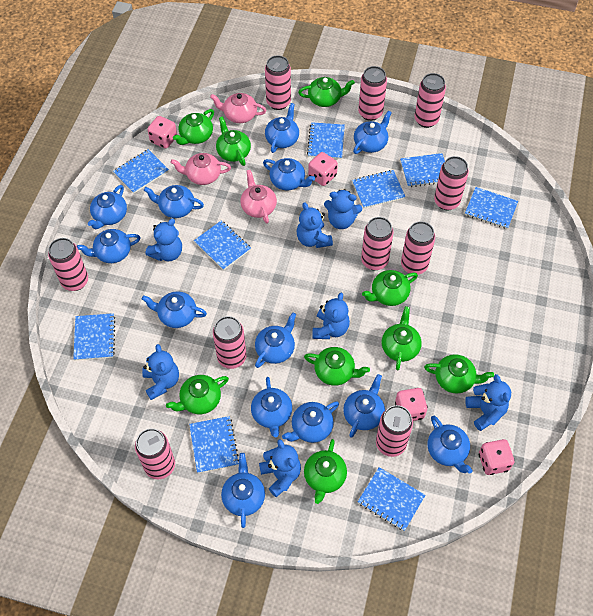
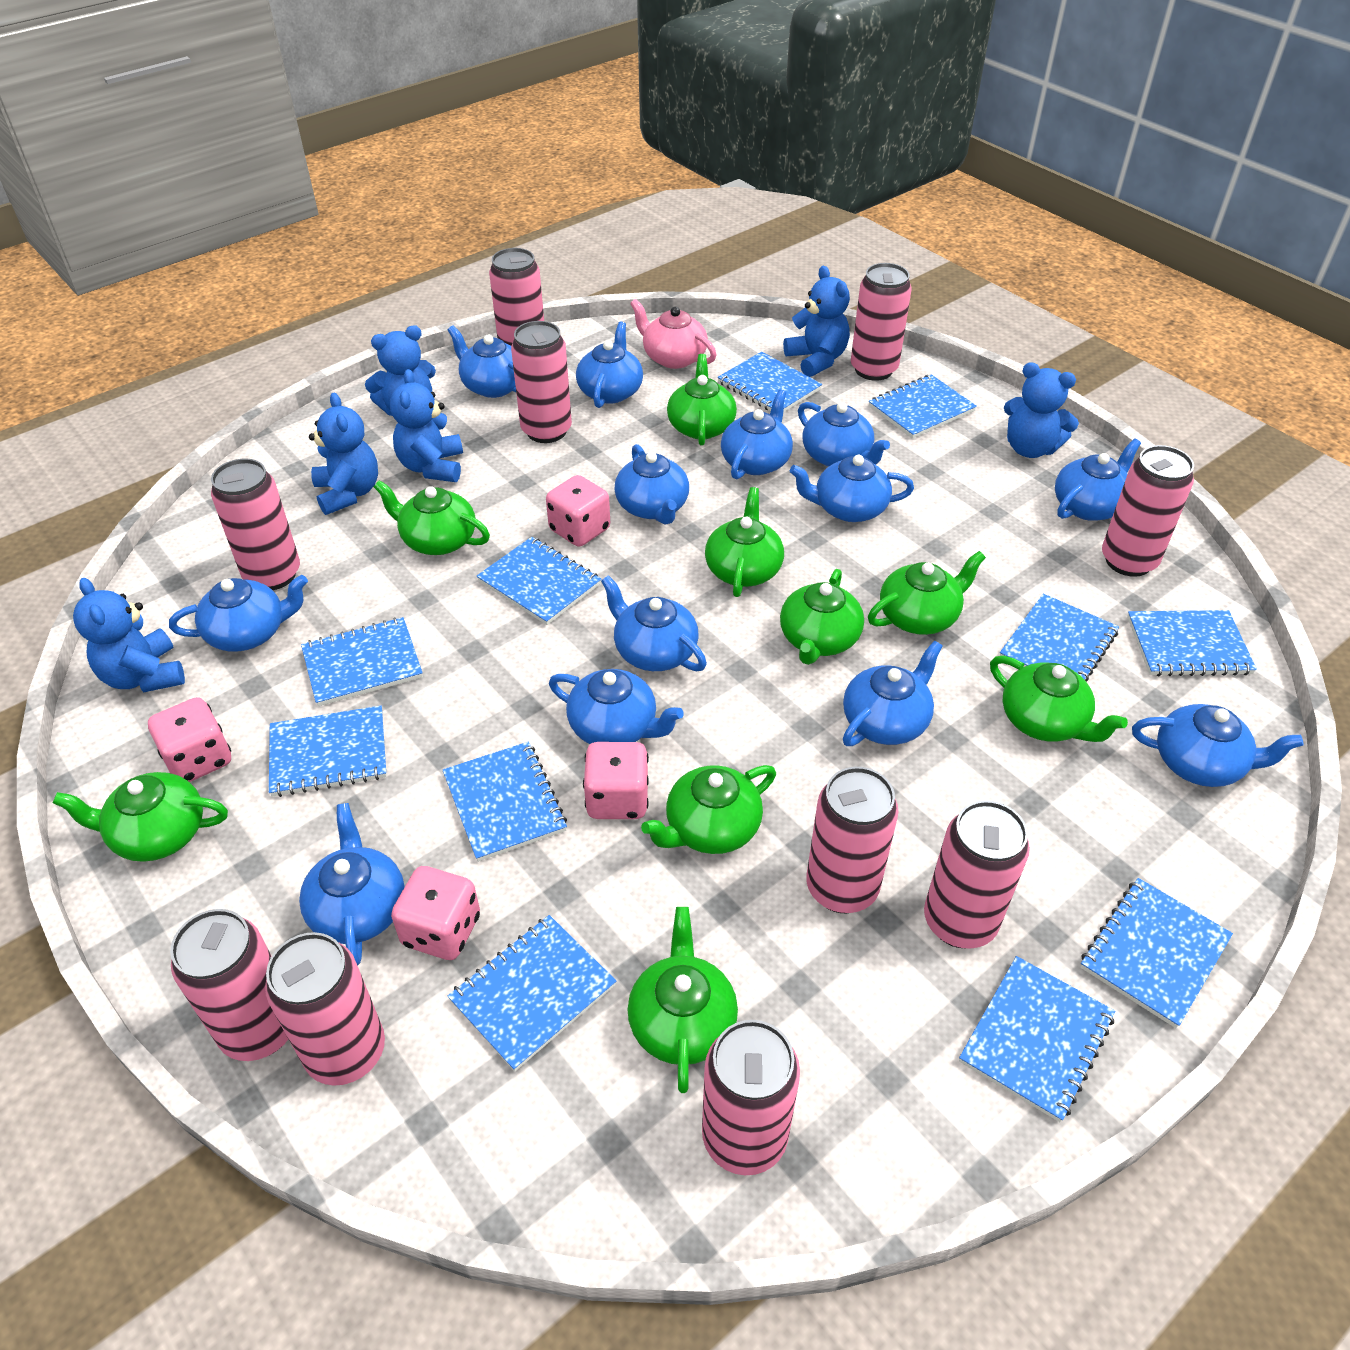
blue notebook: [73,313,115,360] [113,149,169,194] [189,416,239,473] [194,220,251,270] [307,122,345,159] [352,170,405,209] [358,467,425,531] [400,153,445,187] [465,187,518,229] = 9 -> [269,706,387,797] [301,617,423,706] [443,742,567,862] [448,915,616,1071] [477,537,601,625] [718,352,822,412] [869,374,977,439] [959,956,1115,1122] [1000,594,1119,682] [1080,878,1233,1028] [1127,610,1257,676] = 11
blue teddy bear: [142,344,179,400] [145,218,182,261] [259,439,301,497] [297,202,333,248] [313,293,350,339] [324,189,362,229] [465,374,511,431] = 7 -> [73,578,185,692] [309,393,378,515] [365,325,436,416] [390,369,463,482] [783,266,850,377] [1004,362,1079,458] = 6
pink teapot: [170,153,231,185] [210,93,266,123] [240,170,277,224] = 3 -> [630,299,717,369] = 1

